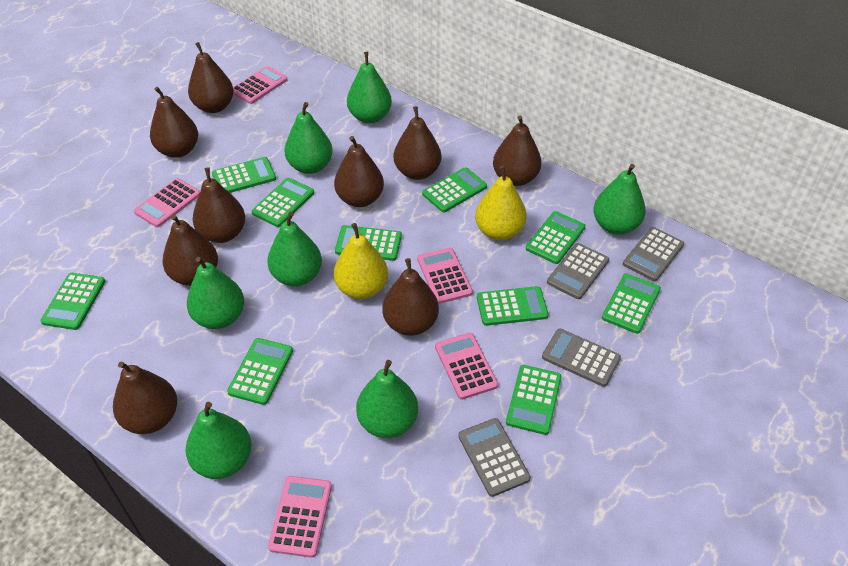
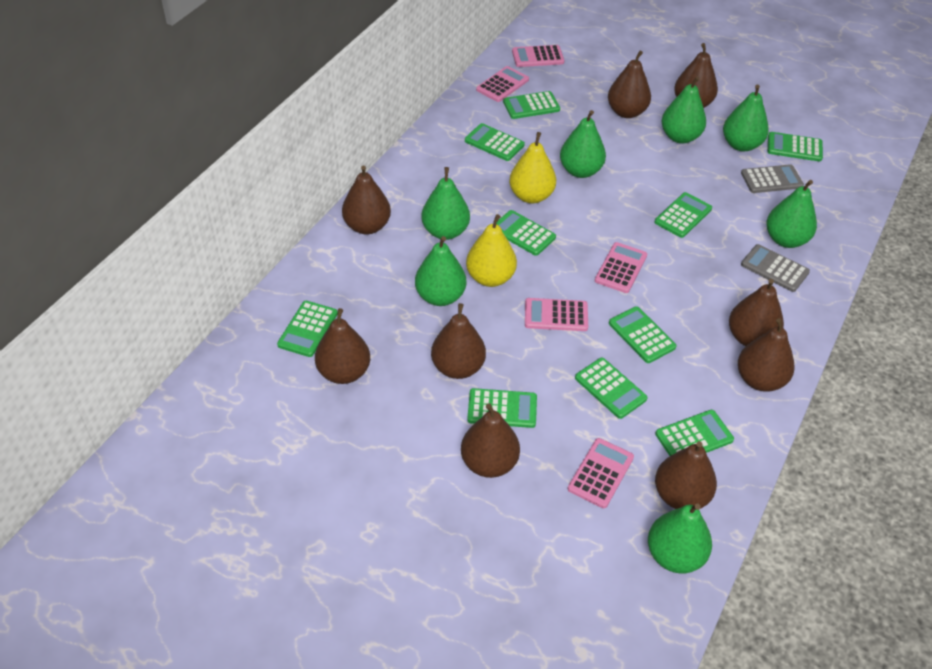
grey calculator: [458,418,531,497] [542,328,621,387] [547,243,609,299] [623,227,684,281] = 4 -> [741,164,804,193] [741,244,810,292] = 2

